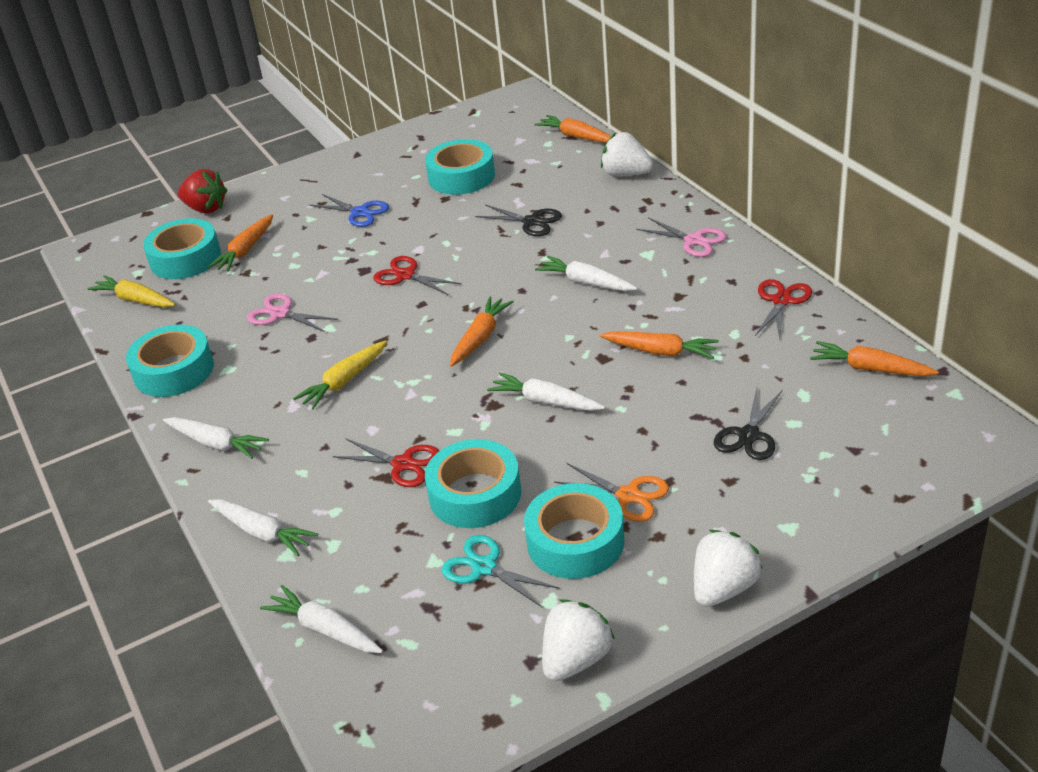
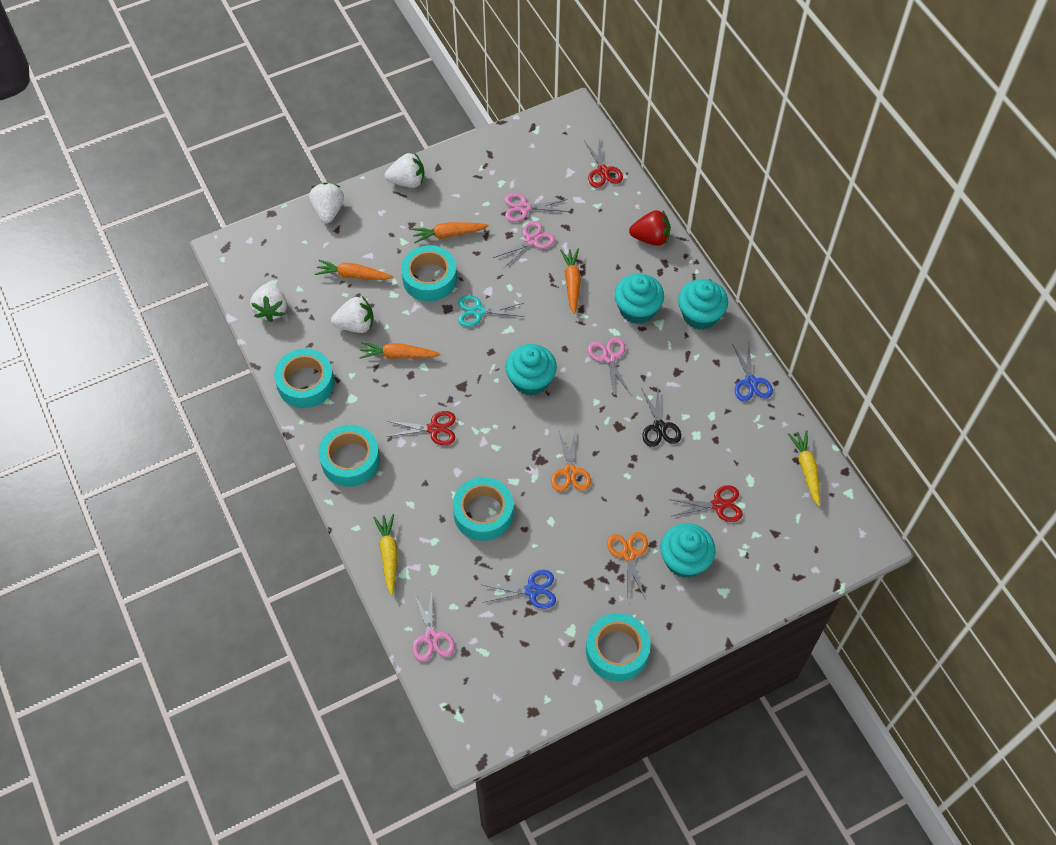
black scissors: [475,204,562,236] [714,388,783,460] = 2 -> [641,388,681,447] = 1
blue scissors: [310,194,389,227] = 1 -> [482,570,556,609] [732,344,773,401] = 2
orange carrot: [208,214,273,272] [450,296,514,367] [535,115,611,143] [600,331,719,359] [810,341,939,376] = 5 -> [315,260,393,280] [359,342,441,359] [412,222,489,243] [560,249,581,314] = 4
orange scissors: [554,463,669,522] = 1 -> [551,430,591,491] [607,532,648,600] = 2
pink scissors: [247,294,338,332] [636,217,727,257] = 2 -> [412,589,455,661] [493,221,555,269] [504,193,568,222] [588,337,630,395] = 4
turquoise cupcake: none = 0 -> [505,344,557,396] [614,274,664,324] [660,523,716,578] [678,279,728,330] = 4
white carrot: [163,417,269,459] [208,499,318,556] [260,585,383,653] [487,372,605,411] [535,256,637,291] = 5 -> none = 0
white strawberry: [542,599,615,681] [601,132,653,177] [694,530,762,607] = 3 -> [250,283,287,322] [309,183,344,224] [331,296,373,333] [385,153,424,188] = 4

